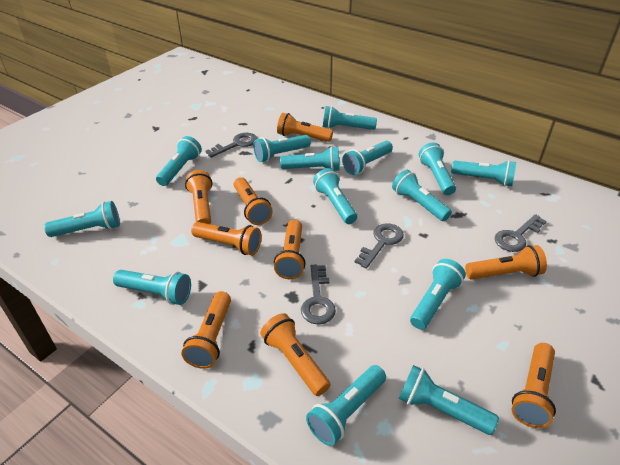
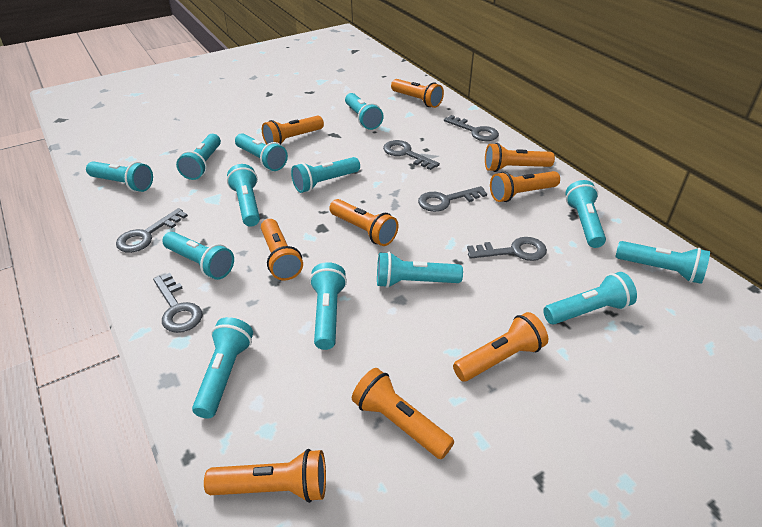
grey key: [205,133,257,158] [301,265,336,325] [355,223,404,269] [495,214,547,252] = 4 -> [116,208,188,253] [153,273,203,333] [383,140,440,170] [418,186,487,212] [444,115,499,141] [467,237,547,261] = 6
turquoise flashlight: [44,201,120,237] [113,270,191,305] [156,136,202,186] [253,135,311,162] [280,146,340,171] [306,365,386,446] [313,168,357,224] [323,106,377,130] [342,141,393,175] [392,170,452,221] [399,365,499,435] [410,259,466,330] [419,143,456,195] [451,160,516,186] = 14 -> [86,161,153,192] [162,232,234,280] [176,134,221,180] [192,317,253,419] [227,164,260,227] [235,133,288,171] [291,157,360,193] [310,262,347,350] [345,93,383,130] [377,252,463,288] [543,272,637,325] [565,180,606,248] [616,241,710,284] = 13

